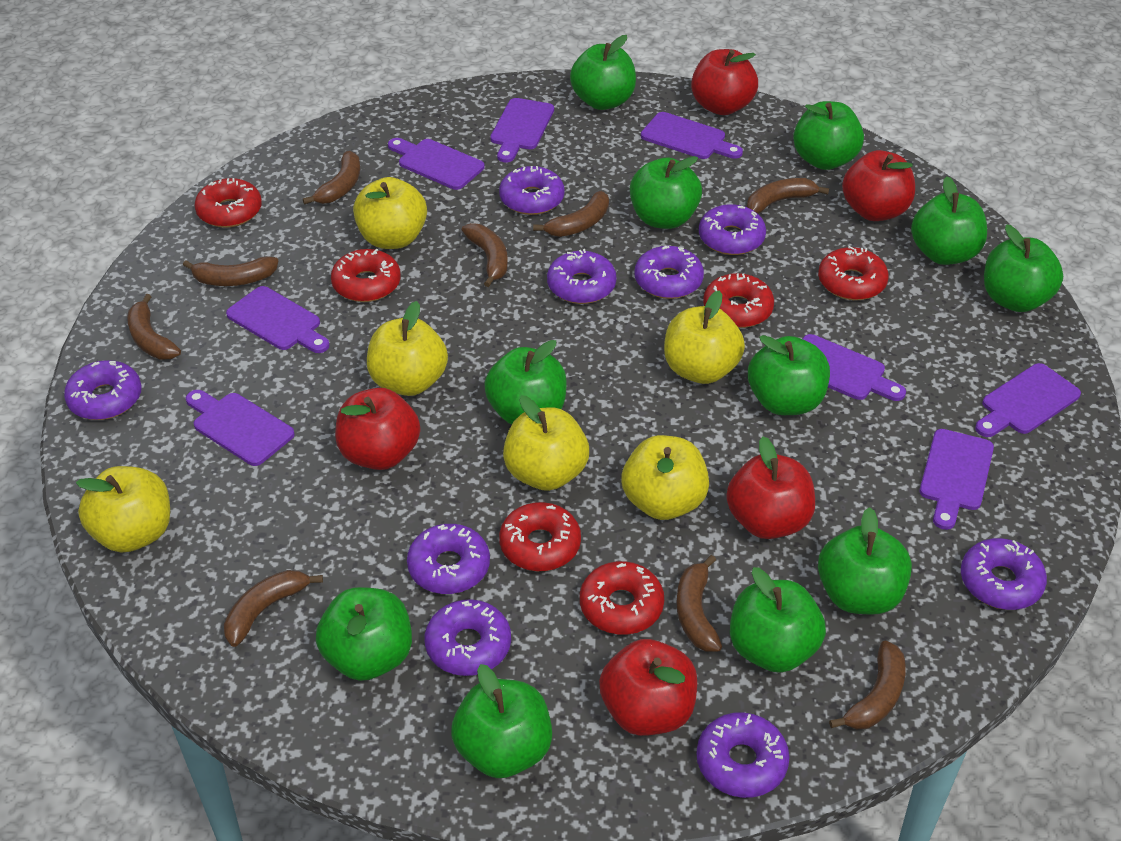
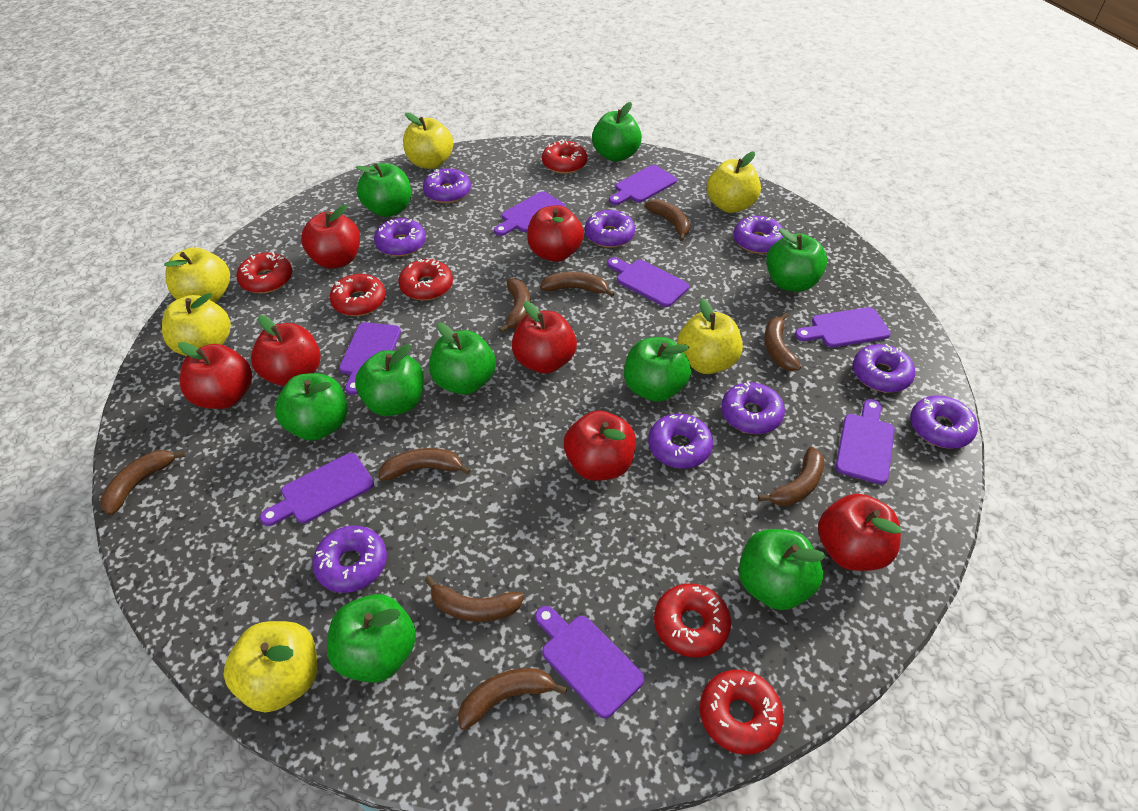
green apple: [316,587,412,681] [451,664,552,778] [484,340,567,425] [570,35,636,110] [630,156,702,229] [730,567,826,673] [748,335,830,415] [793,101,864,170] [818,507,912,615] [911,176,987,265] [984,224,1063,312] = 11 -> [275,373,348,441] [327,594,416,683] [355,344,424,416] [356,163,411,217] [429,323,496,395] [592,102,642,162] [624,337,691,402] [739,529,826,610] [766,228,827,292] = 9
red apple: [335,388,420,470] [599,639,697,736] [691,49,758,115] [726,436,815,539] [842,150,915,221] = 5 -> [178,342,252,409] [251,315,321,386] [301,205,360,269] [512,301,577,374] [527,205,584,262] [564,410,636,481] [818,494,901,571] = 7

